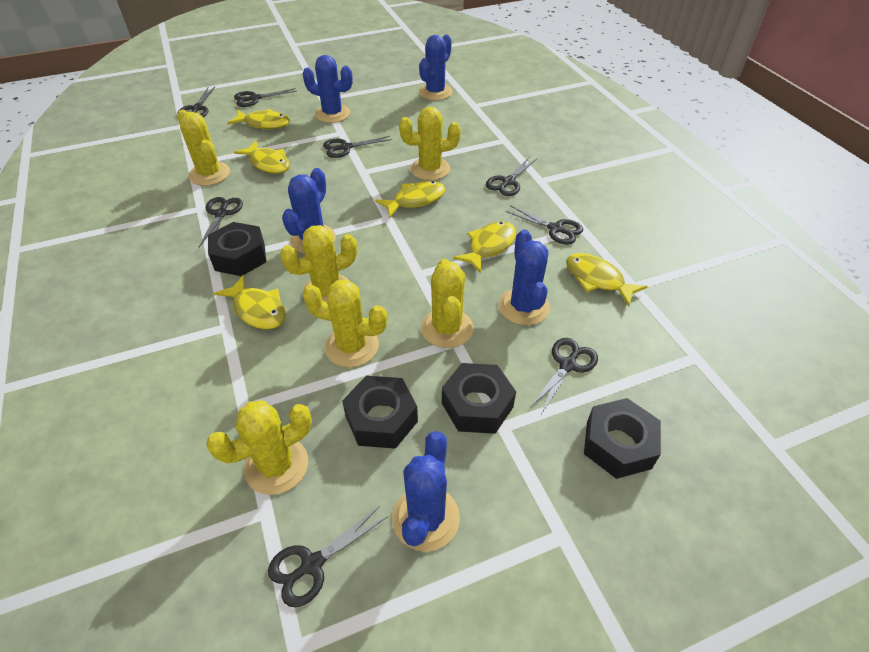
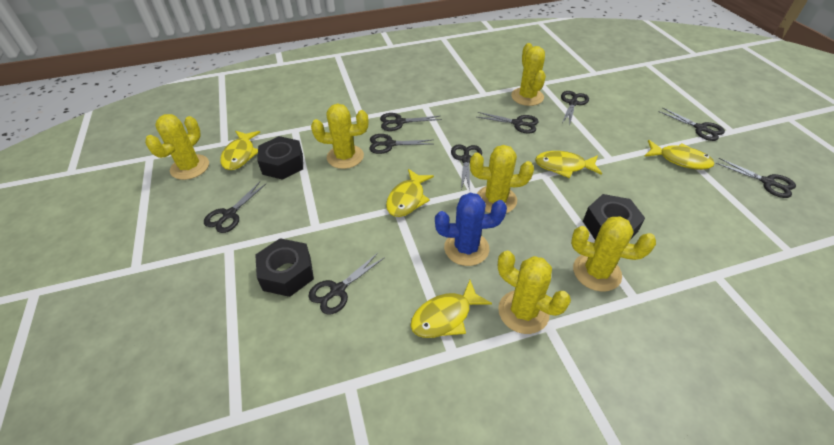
black nut: [208,222,266,276] [342,376,418,449] [442,363,516,434] [584,398,661,479] = 4 -> [255,238,314,297] [257,136,303,180] [583,194,645,240] = 3
black scissors: [178,87,215,117] [198,197,243,248] [234,88,297,107] [268,506,388,607] [323,136,392,158] [486,156,537,196] [505,205,583,245] [530,338,598,414] = 8 -> [204,182,267,233] [308,253,385,314] [369,134,432,154] [380,113,442,131] [451,144,482,191] [477,112,539,134] [561,91,589,125] [658,107,725,141] [716,158,796,198] = 9
blue cactus: [282,168,336,254] [302,55,353,123] [392,431,460,551] [419,34,453,100] [498,229,550,325] = 5 -> [435,192,507,266] = 1
yellow fish: [214,275,286,330] [227,109,290,129] [234,141,291,174] [375,181,445,217] [453,221,516,273] [566,253,648,306] = 6 -> [220,131,260,170] [386,169,434,217] [411,280,492,338] [535,151,602,178] [644,140,714,170] = 5

